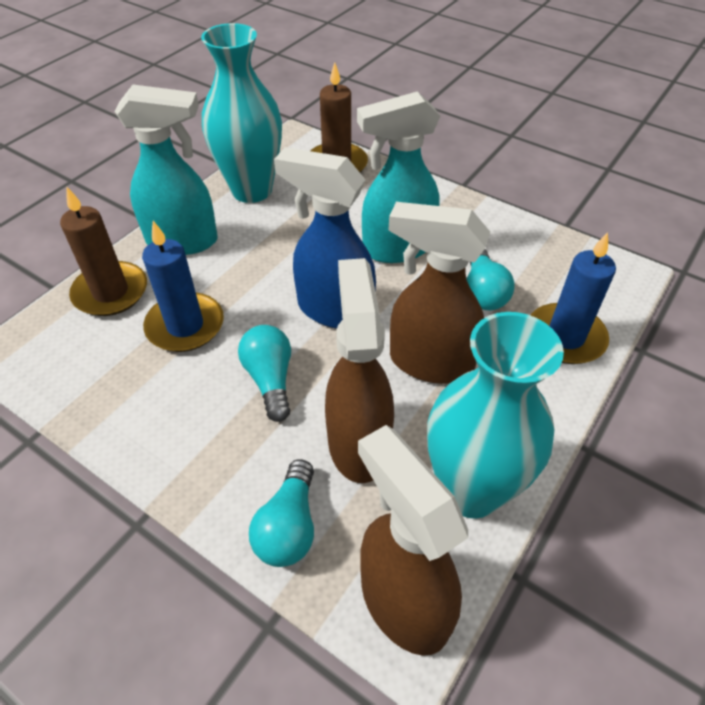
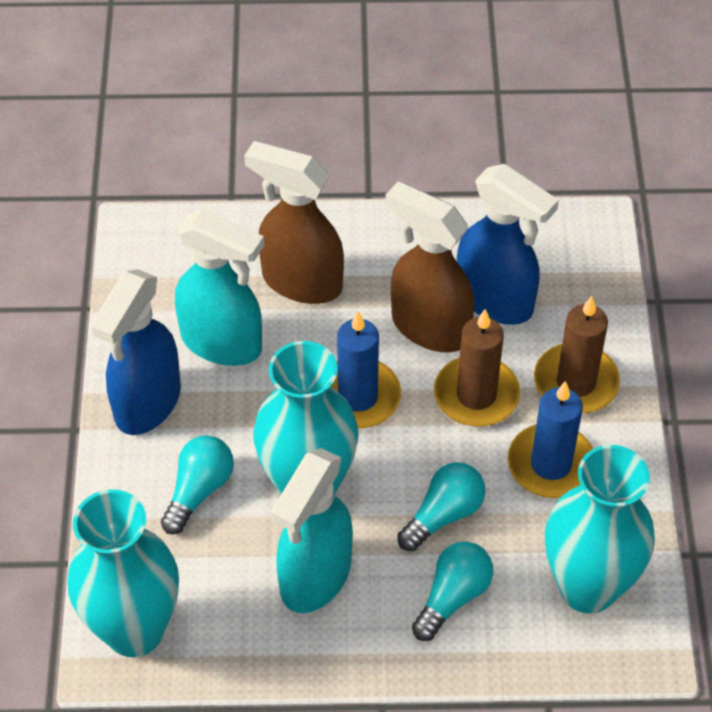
blue spray bottle: [274,147,376,329] = 1 -> [91,269,181,435] [457,164,559,325] = 2
brown spray bottle: [325,258,394,483] [358,425,468,656] [388,202,490,384] = 3 -> [244,141,344,304] [385,181,475,352] = 2
turquoise vase: [201,23,282,203] [427,312,564,518] = 2 -> [67,489,179,657] [253,341,359,495] [545,445,655,614] = 3

